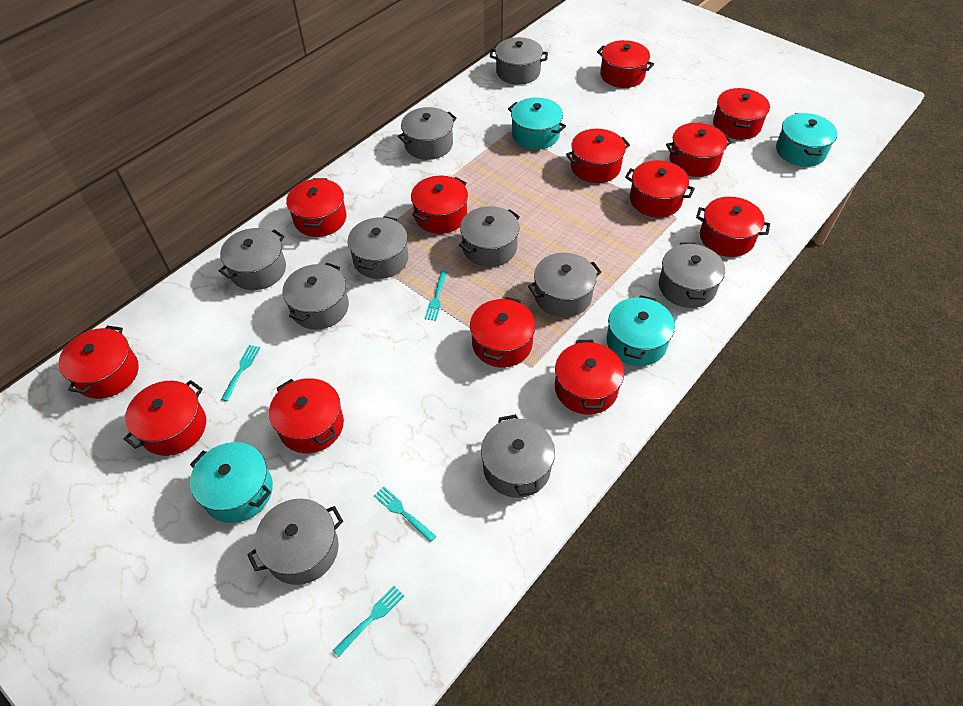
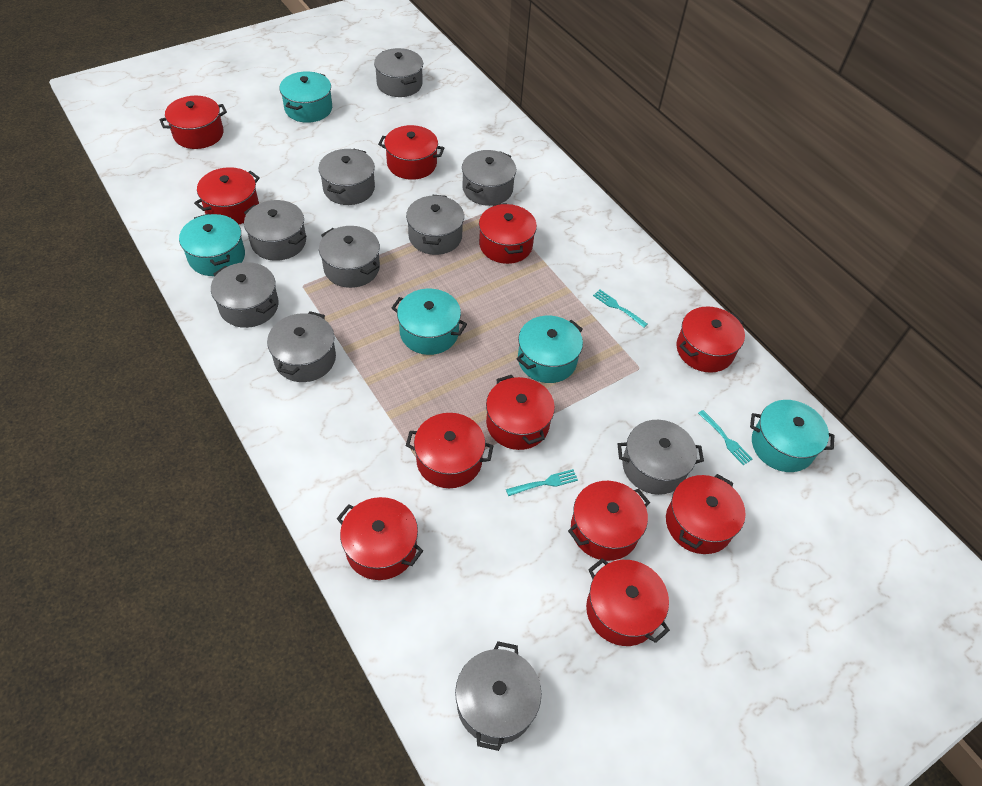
red pot: [59,325,139,399] [123,380,206,456] [269,378,344,453] [286,178,346,237] [411,176,468,234] [470,297,536,368] [555,340,624,415] [566,129,630,183] [597,40,654,88] [625,160,695,218] [666,123,732,177] [696,197,770,257] [713,88,770,140] = 13 -> [159,96,227,149] [194,167,260,225] [337,497,423,580] [378,125,444,180] [406,413,494,488] [479,203,537,264] [486,375,555,450] [568,481,650,561] [586,558,670,646] [666,474,746,554] [676,307,745,373] = 11
turquoise fork: [221,345,260,401] [333,586,404,657] [374,486,436,542] [425,271,448,321] = 4 -> [506,469,578,496] [593,290,648,327] [698,410,752,465] = 3
turquoise pot: [190,442,273,523] [508,98,566,150] [606,295,675,366] [776,113,837,167] = 4 -> [179,214,245,276] [280,71,332,123] [392,289,467,355] [517,316,583,383] [750,400,834,472] = 5

